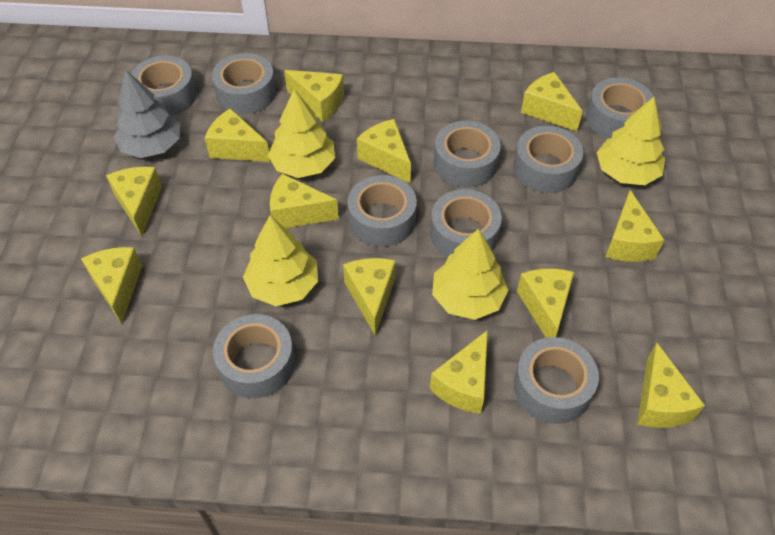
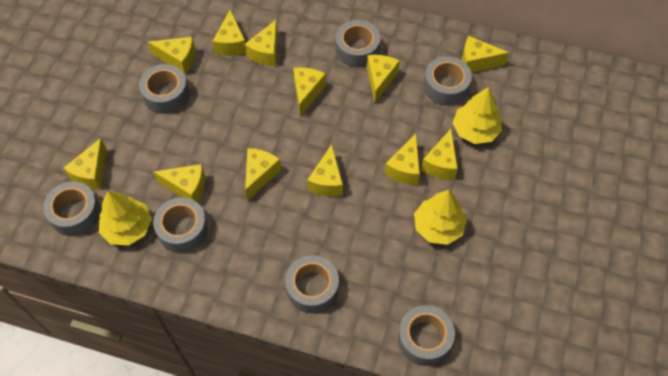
grey tape: [131,55,197,116] [212,53,276,114] [213,314,295,399] [347,175,417,247] [430,189,502,258] [434,121,501,188] [513,126,583,193] [514,337,599,424] [586,77,654,139] = 9 -> [43,181,101,236] [139,64,189,114] [153,197,208,253] [285,255,339,313] [335,20,381,68] [398,305,455,366] [423,56,472,106] = 7
grey tree: [114,70,180,158] = 1 -> none = 0
yellow tree: [243,215,318,306] [268,89,335,178] [432,229,508,320] [597,97,665,185] = 4 -> [99,191,152,245] [414,190,467,245] [453,87,502,144] = 3

